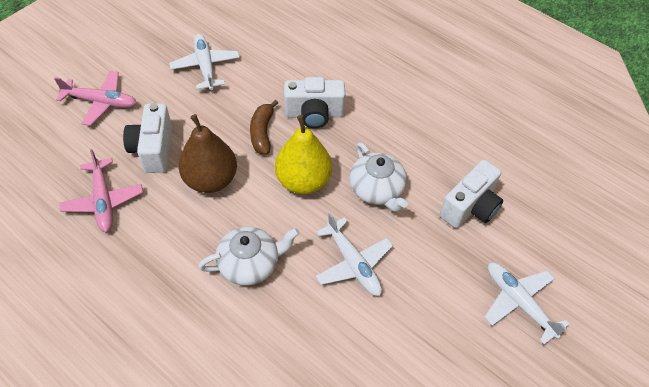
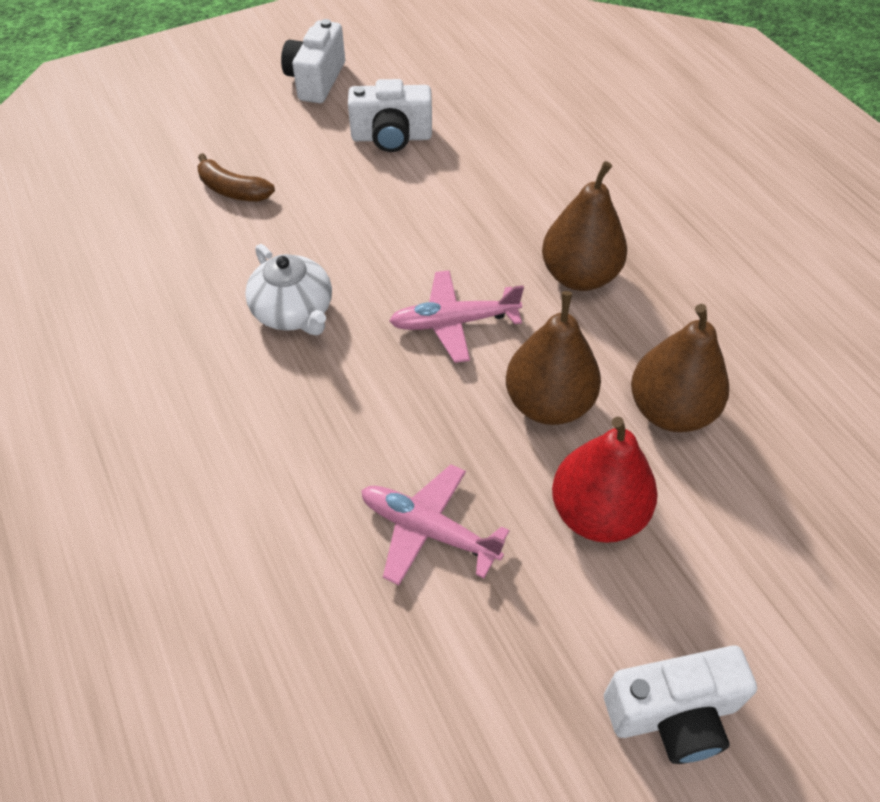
brown pear: [179,114,237,193] = 1 -> [506,291,601,425] [542,161,627,291] [631,304,729,432] = 3
red pear: none = 0 -> [552,417,658,543] = 1
white plane: [169,34,240,90] [316,213,393,296] [485,262,570,345] = 3 -> none = 0
white teapot: [198,227,299,286] [350,142,408,212] = 2 -> [245,244,332,335] = 1
yellow pear: [275,115,332,194] = 1 -> none = 0

